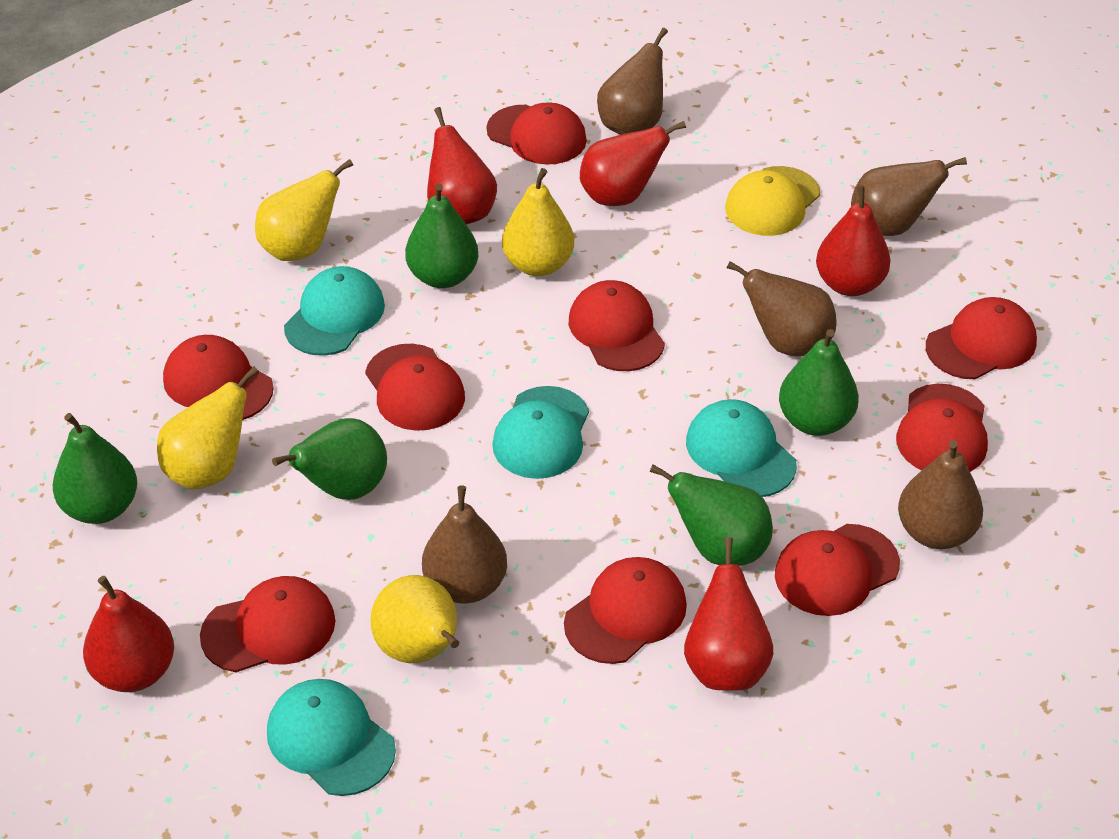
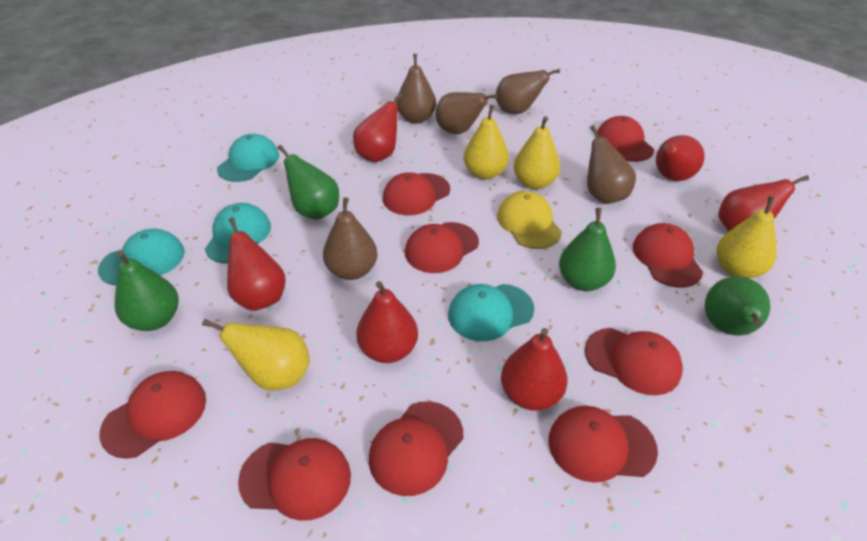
green pear: [53,413,137,524] [272,418,387,500] [405,184,478,288] [650,464,773,566] [779,329,859,436] = 5 -> [115,251,179,331] [277,145,339,220] [559,208,616,291] [705,276,770,335] = 4
red pear: [83,576,174,692] [427,107,497,224] [580,121,686,206] [684,537,773,690] [816,185,891,296] = 5 -> [227,217,285,311] [353,92,403,162] [356,281,418,363] [501,328,568,411] [656,135,705,181] [718,175,809,231] = 6

